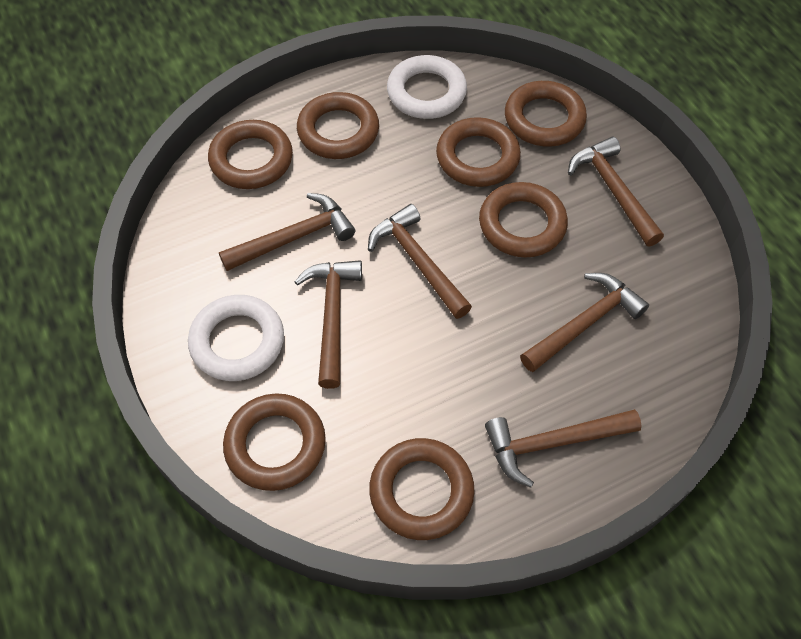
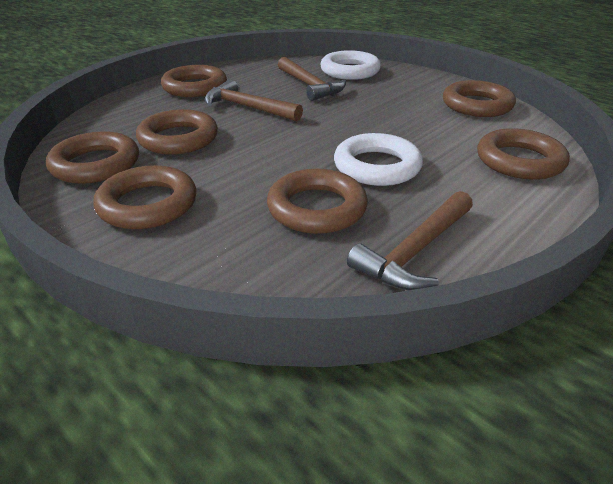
brown hammer: [219,193,355,271] [294,260,362,389] [368,204,472,319] [485,409,642,488] [520,273,649,372] [568,137,664,246] = 6 -> [205,79,303,121] [278,57,346,101] [347,191,473,290] = 3

